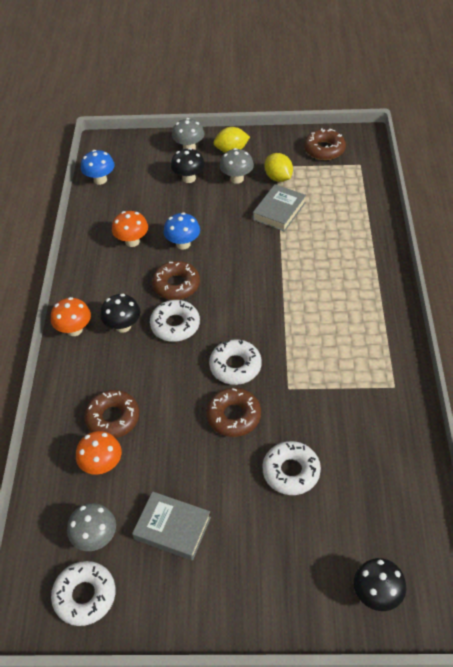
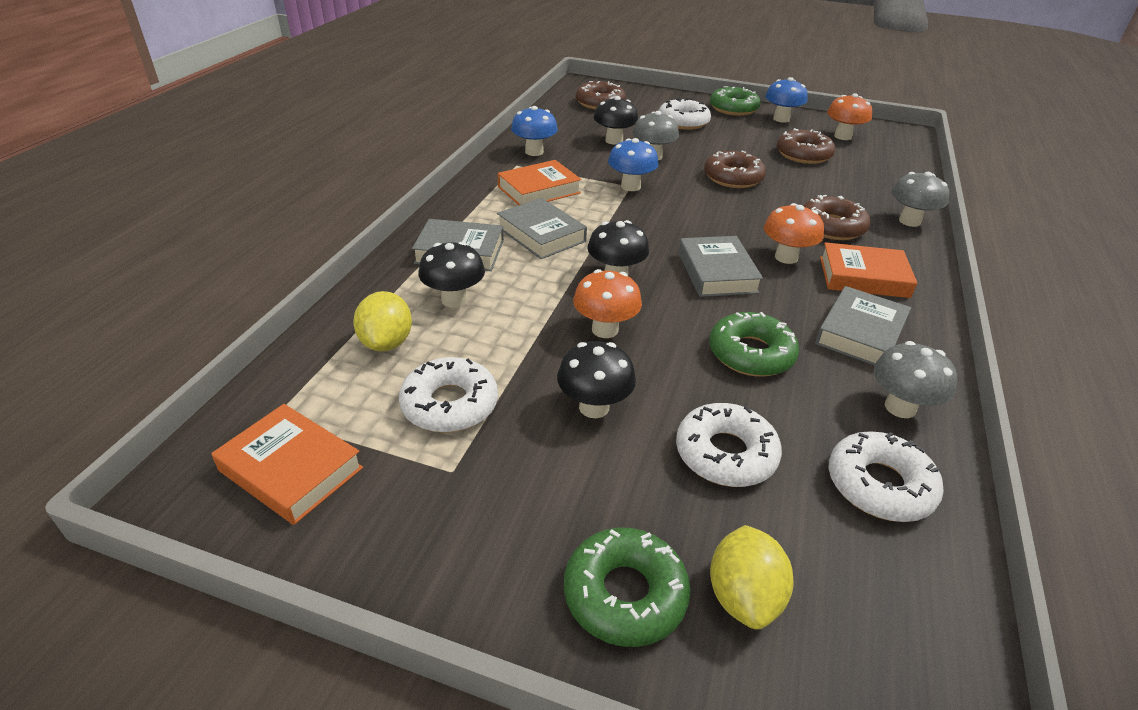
black mushroom: [100,294,140,333] [171,148,205,183] [354,558,406,611] = 3 -> [419,242,485,308] [557,341,636,418] [588,220,649,276] [594,96,638,145] = 4
blue mushroom: [81,150,115,185] [164,212,200,250] = 2 -> [511,106,558,156] [608,138,659,191] [765,77,808,122] = 3
green donut: none = 0 -> [564,528,690,647] [709,312,799,377] [710,86,761,116] = 3
grey book: [132,491,211,561] [253,184,306,232] = 2 -> [412,219,504,271] [497,198,587,259] [678,236,763,297] [815,286,911,365] = 4
orange book: none = 0 -> [211,404,363,525] [498,160,581,205] [820,242,917,298] = 3

